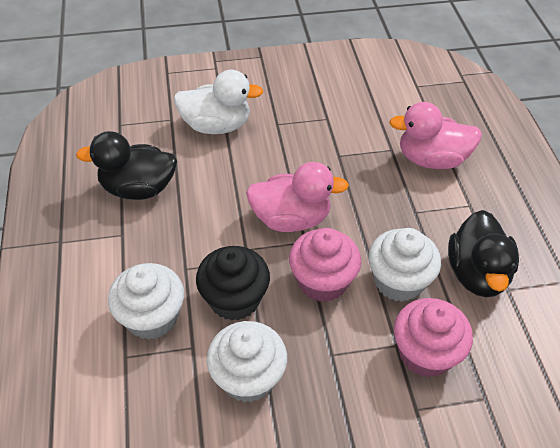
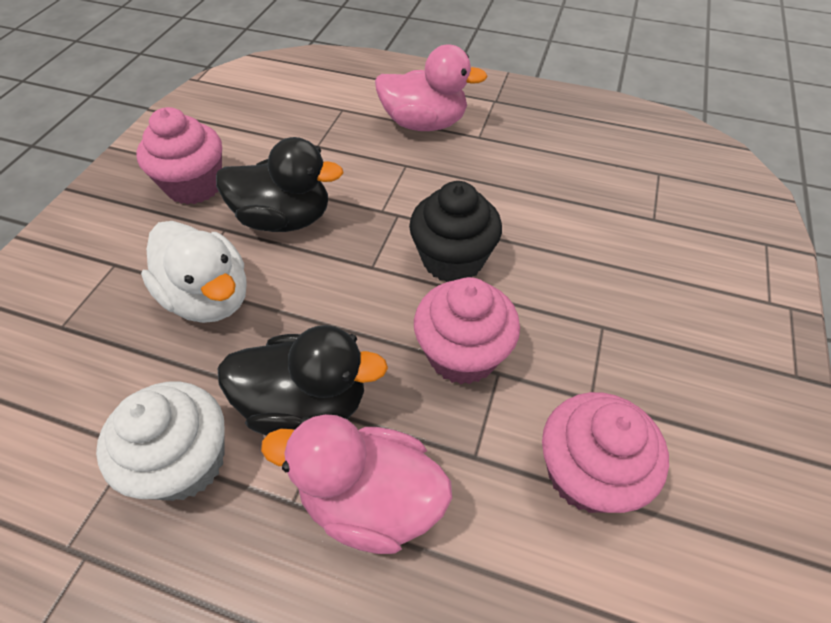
pink cupcake: [289,228,361,302] [394,298,473,378] = 2 -> [136,107,222,205] [414,277,520,384] [542,392,669,513] = 3
white cupcake: [108,263,184,340] [207,321,287,403] [369,228,441,302] = 3 -> [96,382,225,501] = 1

